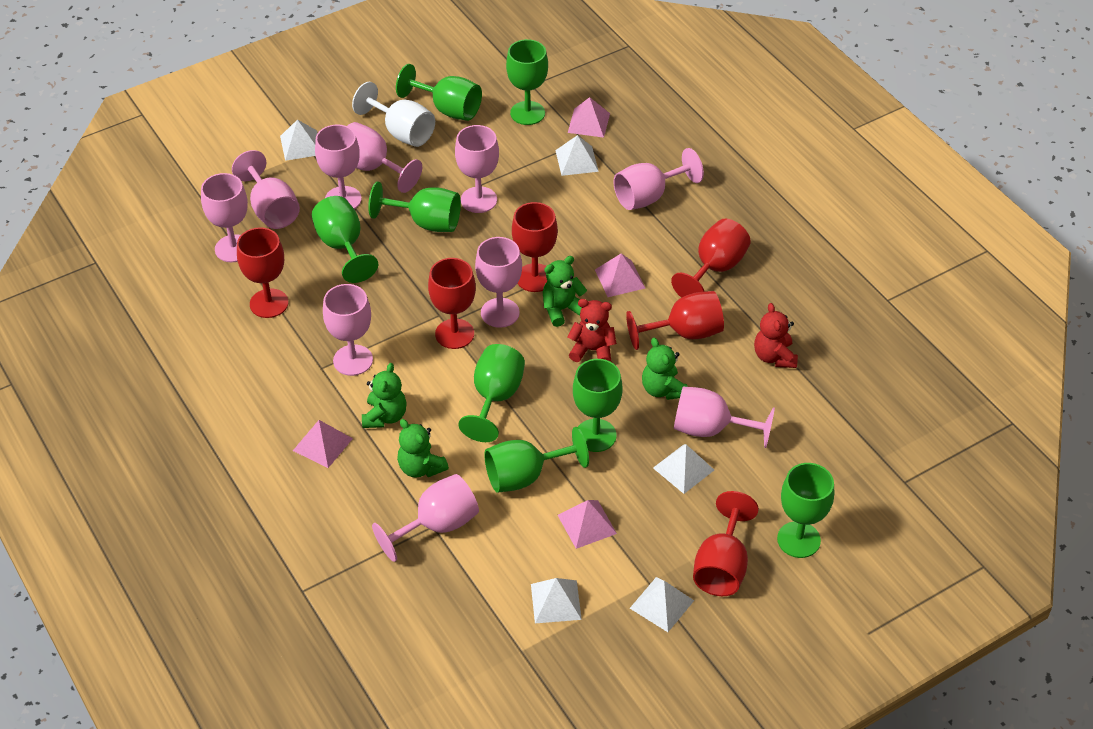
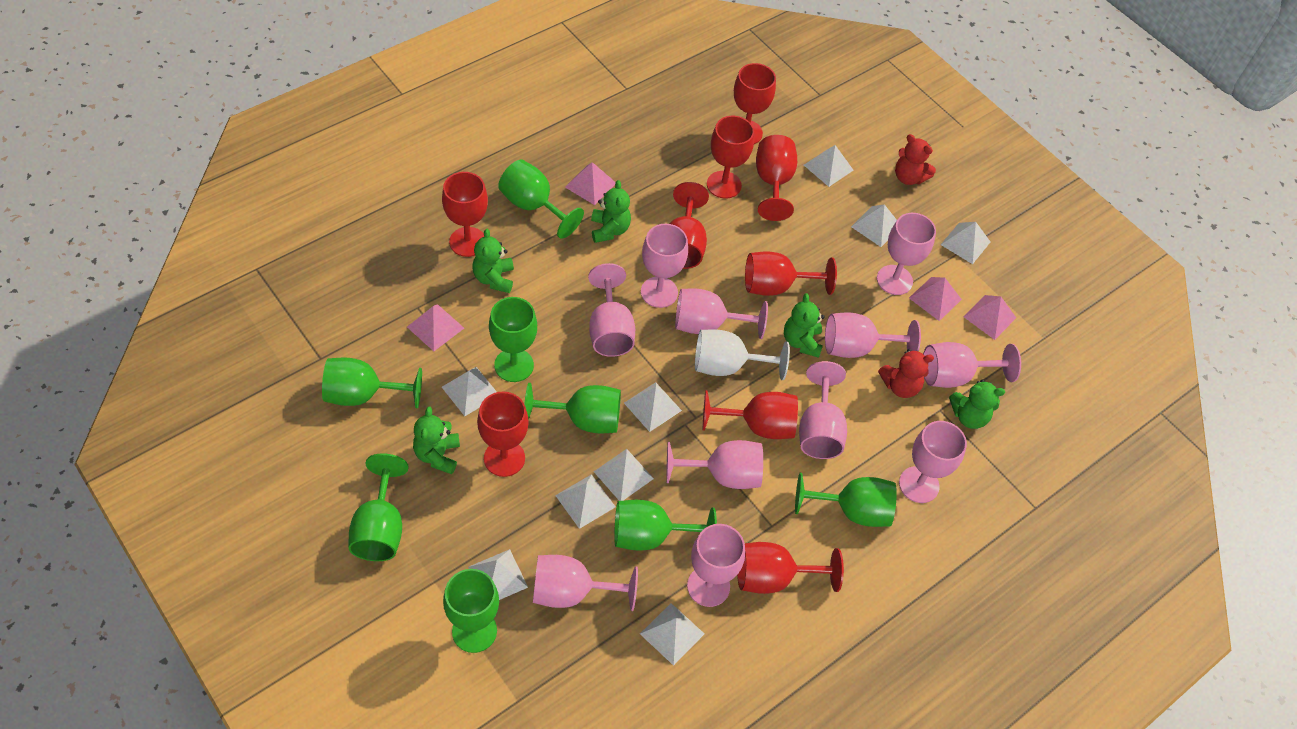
green teddy bear: [362,363,407,428] [397,419,449,478] [543,256,587,327] [642,338,688,400] = 4 -> [413,407,460,474] [472,229,514,293] [591,180,631,243] [784,293,825,358] [949,379,1005,429] = 5
pink goblet: [201,173,248,262] [232,150,300,229] [315,124,362,209] [323,284,373,376] [347,122,422,193] [372,474,479,562] [455,125,499,213] [475,237,522,328] [613,148,704,210] [674,387,775,448] = 10 -> [533,555,638,611] [588,263,635,357] [641,224,688,308] [666,440,763,489] [675,289,768,339] [687,524,745,607] [799,361,847,459] [825,312,921,358] [877,213,936,295] [899,421,967,503] [923,342,1021,388] = 11
red goblet: [237,227,288,318] [428,258,476,349] [512,202,558,292] [626,291,724,350] [671,219,751,298] [693,491,759,596] = 6 -> [442,172,488,257] [477,391,529,477] [670,182,709,269] [703,390,798,439] [707,116,754,199] [734,63,776,144] [737,542,844,594] [745,251,837,296] [756,135,797,221] = 9
white pyramid: [280,120,317,161] [531,578,582,623] [555,135,599,176] [630,577,694,632] [653,444,714,494] = 5 -> [442,367,497,416] [468,549,528,600] [555,474,616,529] [594,449,654,501] [624,382,682,432] [640,603,704,666] [804,145,854,187] [851,204,897,247] [941,222,990,264] = 9

